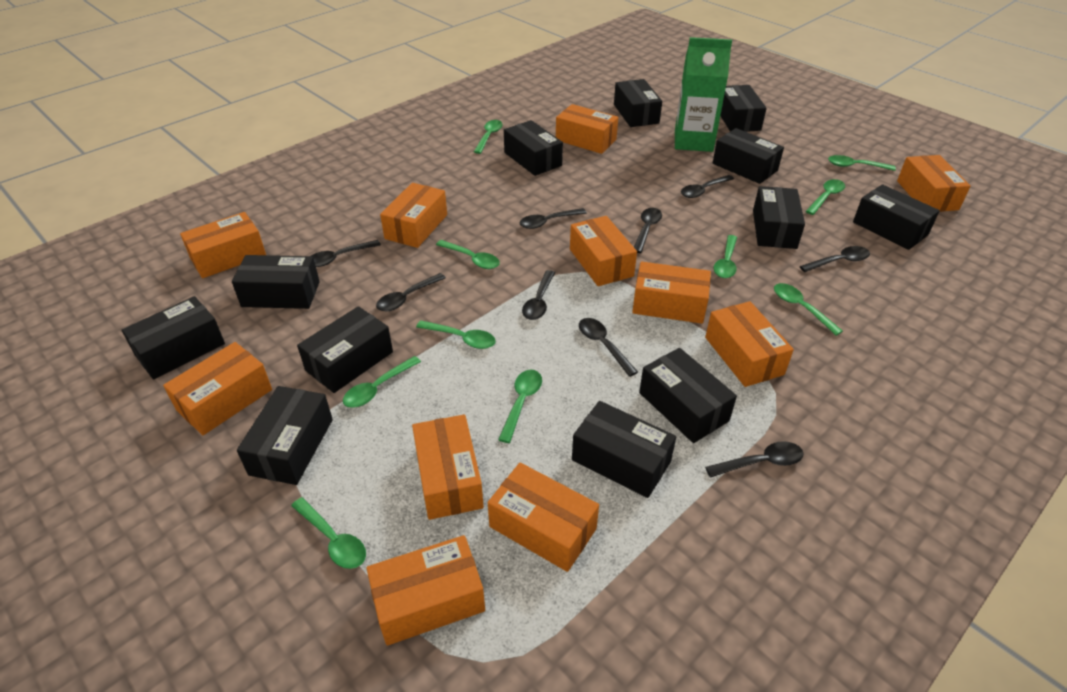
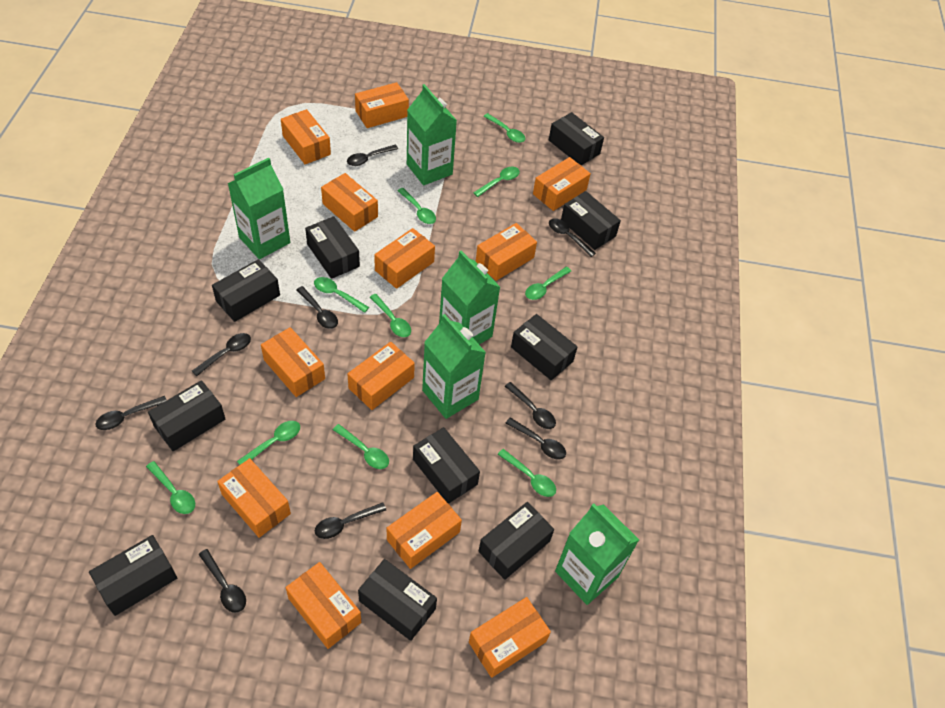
black box: [122,296,225,380] [232,255,320,309] [237,386,333,485] [297,306,393,393] [504,120,563,176] [572,401,676,498] [614,79,662,127] [639,348,737,443] [713,128,784,184] [720,85,767,132] [753,186,805,249] [853,184,940,250] = 12 -> [89,535,177,616] [148,380,225,451] [212,259,280,322] [305,216,360,279] [358,559,437,641] [413,427,480,504] [479,502,554,580] [511,314,578,380] [549,112,604,165] [561,191,621,250] = 10
green carton: [675,37,732,152] = 1 -> [227,158,290,259] [407,84,457,185] [422,314,486,419] [439,251,500,344] [555,503,639,605] = 5
orange box: [163,342,272,435] [180,212,266,278] [366,535,485,646] [380,183,447,248] [412,414,484,520] [488,463,599,572] [556,104,618,154] [570,216,637,286] [632,262,711,324] [705,301,794,387] [897,155,971,212] = 11 -> [217,458,291,538] [261,327,325,397] [281,109,331,164] [286,562,361,649] [321,173,378,232] [347,342,415,410] [355,82,409,128] [374,228,435,289] [387,492,462,569] [469,597,551,678] [476,223,537,281] [533,157,591,211] = 12

